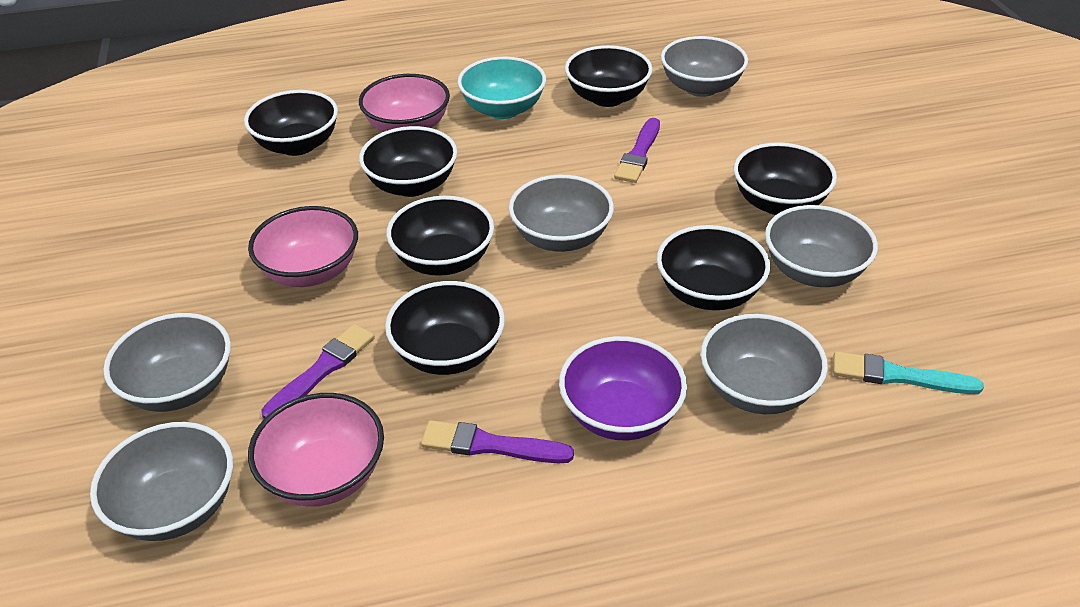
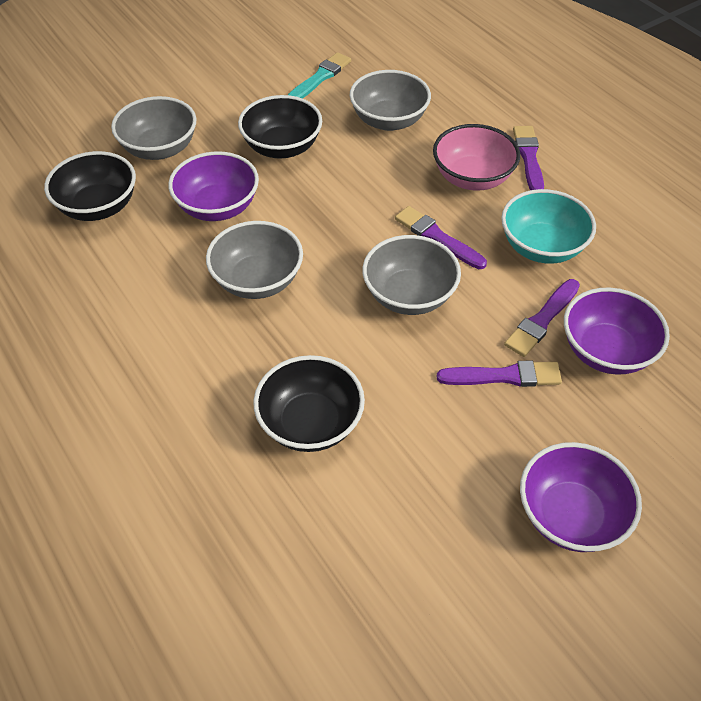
black bowl: [244,90,338,156] [359,126,457,197] [385,281,505,375] [386,196,494,276] [565,45,653,107] [657,225,770,310] [734,142,837,215] = 7 -> [44,151,136,221] [238,95,322,159] [253,355,365,452] = 3
grey bowl: [90,422,233,541] [103,313,231,412] [509,175,614,252] [661,36,748,97] [701,314,828,414] [765,205,878,287] = 6 -> [111,96,197,160] [206,221,303,299] [350,70,431,131] [362,235,461,315] = 4
pink bowl: [248,206,358,287] [248,393,384,507] [359,74,450,132] = 3 -> [433,124,520,191] = 1
purple bowl: [559,336,687,440] = 1 -> [168,151,259,221] [520,442,642,552] [564,288,670,375] = 3
purple brush: [261,324,375,419] [421,420,574,463] [614,118,660,183] = 3 -> [395,206,487,269] [437,360,562,387] [504,279,580,357] [513,126,544,190] = 4

